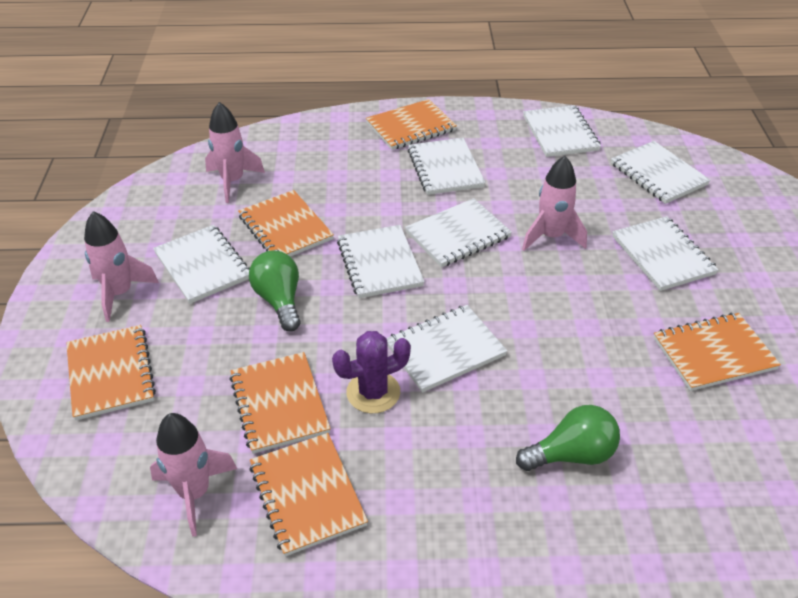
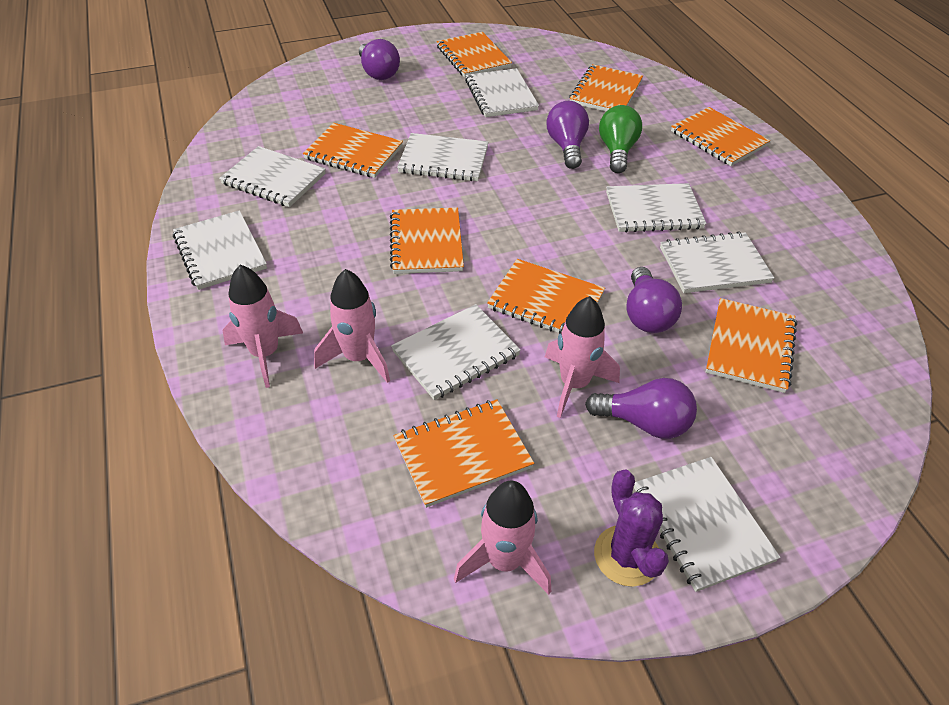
green light bulb: [249,251,301,332] [516,405,620,471] = 2 -> [599,105,642,173] = 1
orange notebook: [66,325,156,420] [229,352,331,454] [238,190,334,257] [249,433,368,556] [366,99,457,150] [653,313,781,391] = 6 -> [303,123,403,178] [390,207,464,274] [394,399,534,508] [437,32,512,77] [487,259,605,334] [569,64,643,111] [671,107,770,166] [706,298,797,393] = 8
purple light bulb: none = 0 -> [359,39,400,80] [546,101,589,169] [585,378,697,439] [627,267,682,333] = 4

